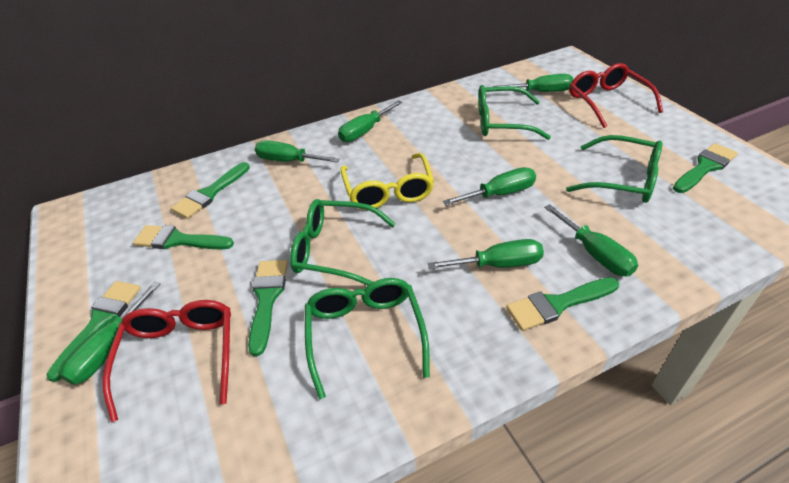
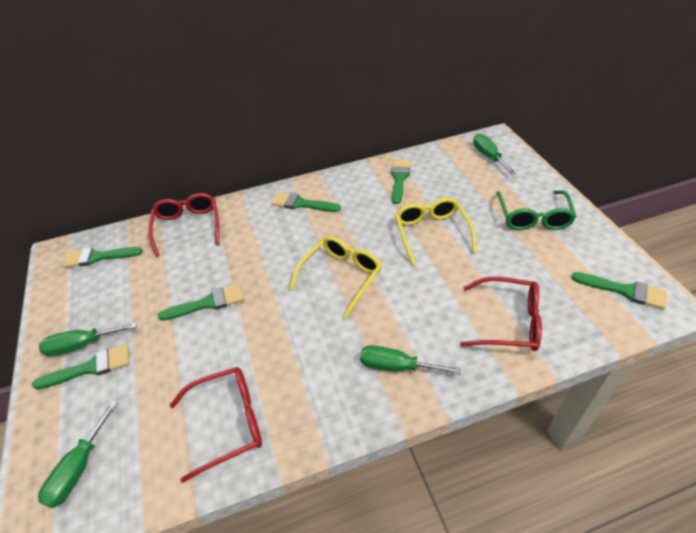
green glasses: [290,199,396,285] [305,278,430,399] [478,85,551,140] [566,135,663,203] = 4 -> [496,190,577,230] = 1
green screwdriver: [59,282,160,385] [255,140,340,163] [338,100,403,142] [427,239,544,269] [443,167,536,206] [493,74,573,92] [544,204,638,276] = 7 -> [38,400,118,508] [39,322,137,356] [360,345,461,374] [473,133,516,174] = 4
red glasses: [103,300,231,422] [569,63,663,128] = 2 -> [148,193,219,257] [170,367,262,483] [460,277,542,351] = 3
yellow glasses: [340,153,434,210] = 1 -> [289,236,382,318] [395,198,477,265] = 2

